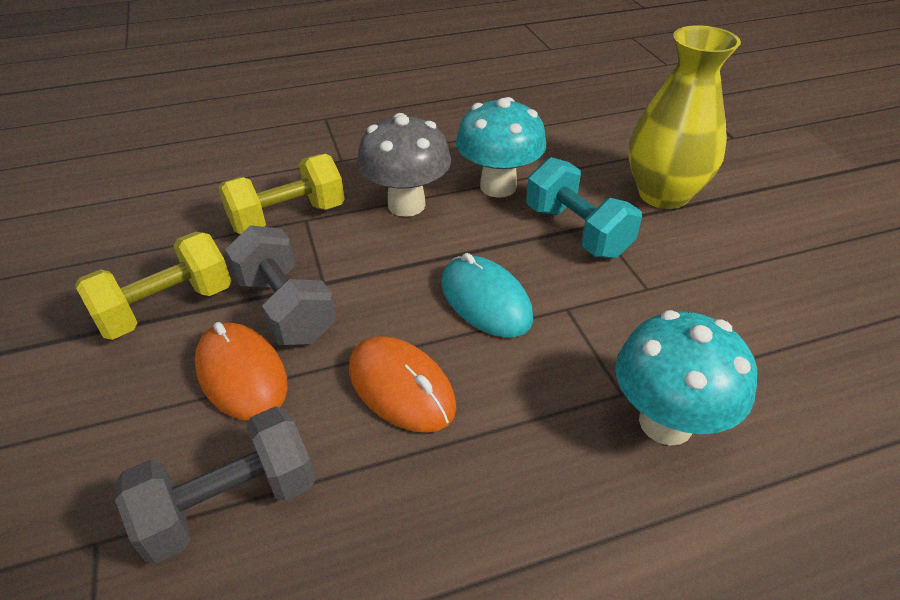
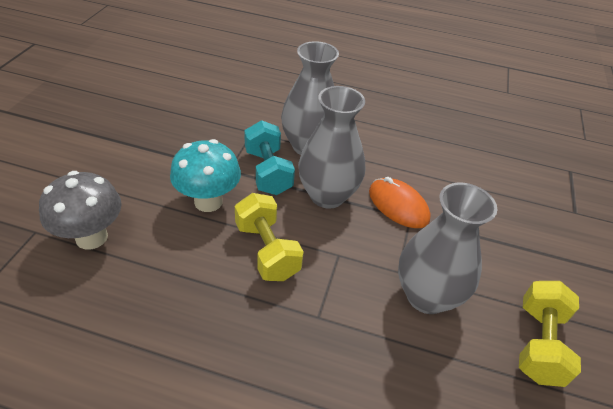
grey dumbbell: [115,406,315,564] [225,225,336,345] = 2 -> none = 0
grey vase: none = 0 -> [281,41,339,155] [298,86,365,208] [398,183,498,314] = 3
orange mouse: [195,322,288,421] [349,336,456,433] = 2 -> [369,177,431,228] = 1
turquoise mouse: [441,253,533,337] = 1 -> none = 0
turquoise mushroom: [456,97,546,198] [615,310,757,445] = 2 -> [170,139,241,212] = 1
yellow vase: [629,25,741,209] = 1 -> none = 0

